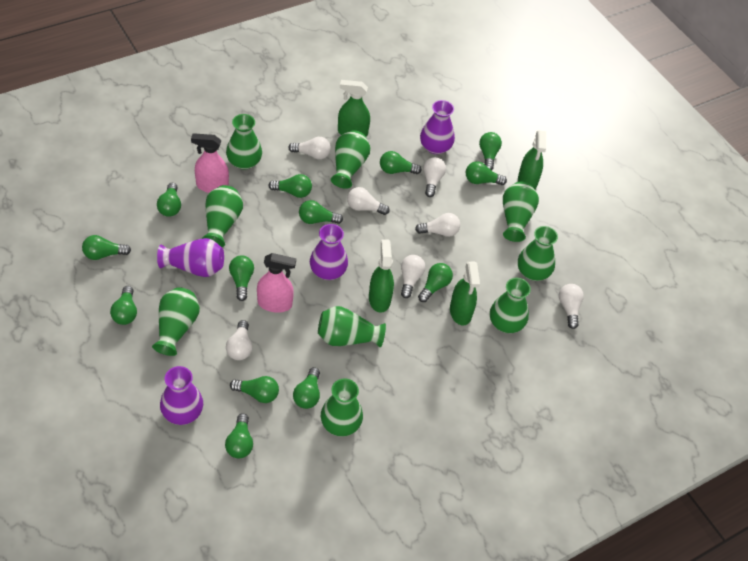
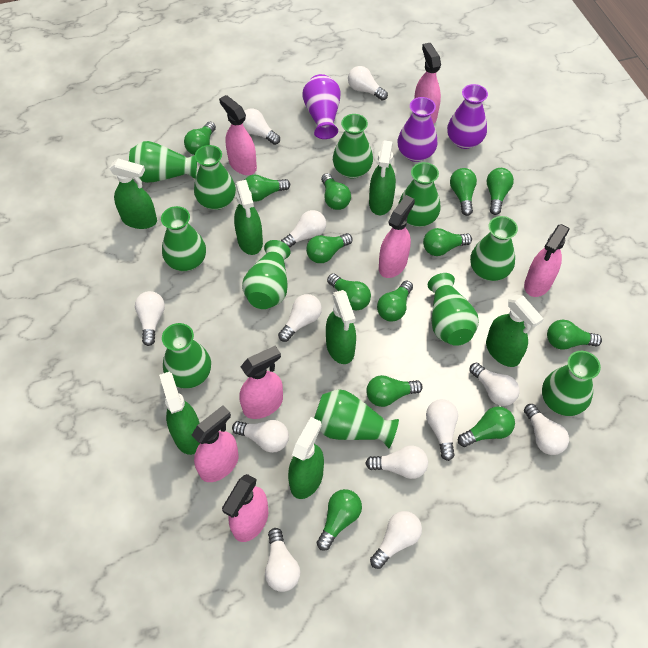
green spray bottle: [338,80,370,137] [369,239,394,313] [450,262,480,326] [518,130,546,189] = 4 -> [109,158,157,229] [159,372,200,455] [234,180,263,255] [288,417,324,499] [326,290,356,364] [369,140,396,215] [486,294,544,367] = 7
green vase: [152,287,200,356] [202,185,243,247] [226,114,262,170] [318,306,386,348] [321,379,363,436] [331,130,370,189] [490,278,531,333] [503,182,539,242] [518,226,558,281] = 9 -> [129,141,197,183] [161,206,206,271] [162,323,211,389] [194,145,236,210] [242,240,290,309] [314,389,399,448] [333,114,373,179] [398,162,441,227] [428,273,479,346] [470,216,518,281] [542,351,601,416] = 11
pink spray bottle: [191,133,229,193] [257,253,296,313] = 2 -> [191,405,239,482] [219,95,257,175] [222,474,268,542] [240,345,283,419] [379,195,415,278] [414,43,441,124] [524,224,570,297] = 7
purple vase: [157,238,224,277] [160,366,203,425] [310,224,348,280] [420,100,455,154] = 4 -> [302,74,341,139] [398,97,437,162] [447,84,488,149] = 3
white light bulb: [226,320,252,360] [288,137,331,159] [347,187,390,215] [401,255,425,298] [415,213,460,237] [423,157,446,197] [559,284,584,329] = 7 -> [135,291,165,346] [232,420,289,453] [243,109,280,145] [265,528,300,592] [278,294,322,342] [281,210,326,248] [348,66,388,101] [365,446,428,479] [370,511,422,569] [426,399,458,461] [469,363,520,406] [524,404,569,455] = 12

